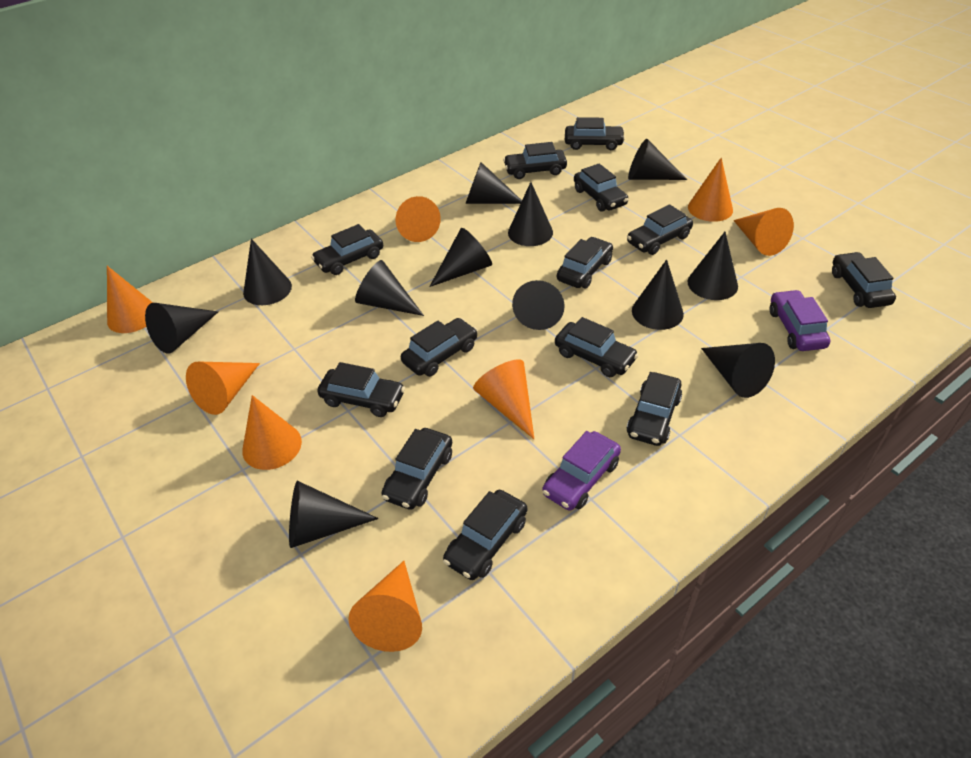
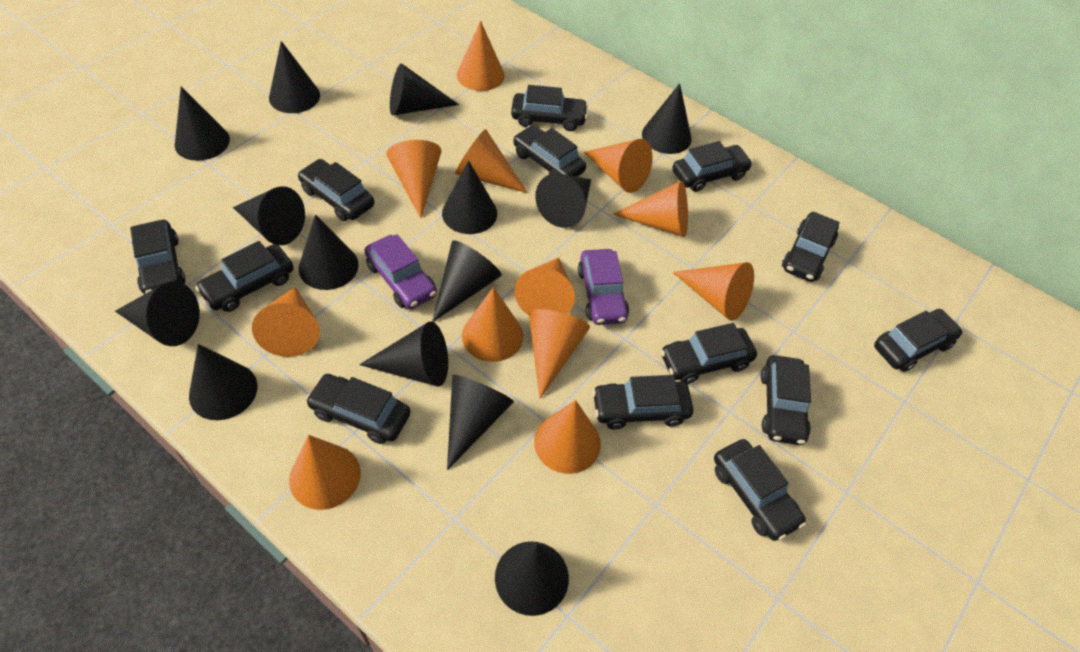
black cone: [145,303,218,354] [243,239,292,305] [289,481,379,548] [355,260,424,316] [429,228,492,287] [466,162,522,204] [508,182,553,246] [512,280,565,330] [628,139,687,180] [632,259,684,330] [688,232,738,300] [701,343,775,398] = 12 -> [115,281,200,346] [175,86,230,161] [189,344,258,420] [233,186,305,245] [269,41,320,113] [299,214,359,290] [359,321,448,387] [390,64,459,115] [432,240,502,322] [442,160,497,234] [447,375,514,470] [495,541,569,616] [535,173,591,228] [642,83,692,154] = 14
orange cone: [107,266,153,333] [186,361,260,415] [242,395,302,470] [348,561,422,652] [396,196,441,242] [473,360,534,439] [688,158,733,222] [733,208,794,256] = 8 -> [252,287,320,357] [289,435,361,510] [386,140,441,218] [455,129,528,193] [457,21,505,91] [462,287,523,362] [514,257,575,315] [529,309,590,399] [534,400,601,474] [584,139,653,193] [613,181,688,237] [672,262,754,321] = 12

